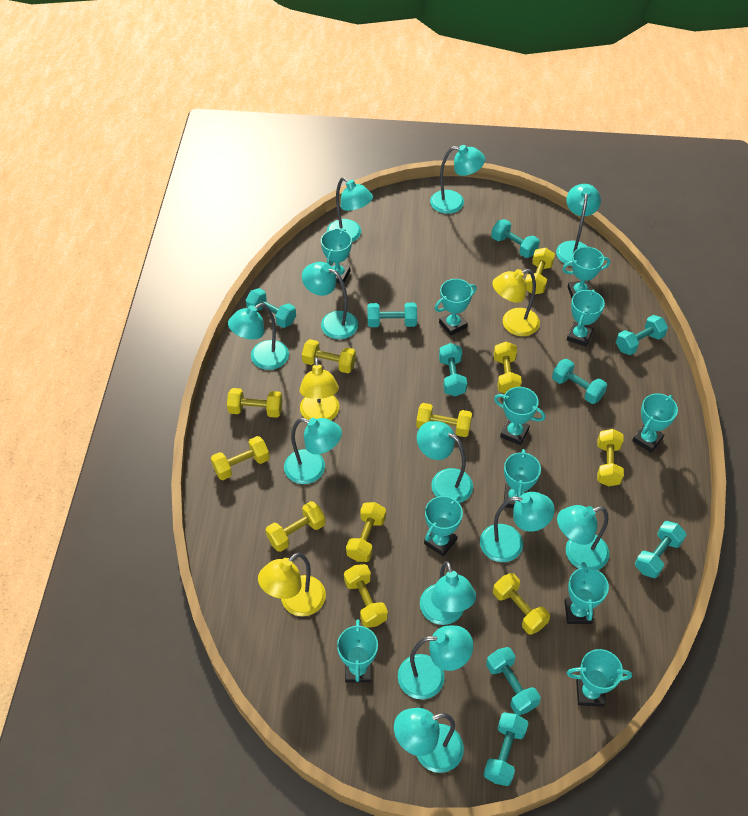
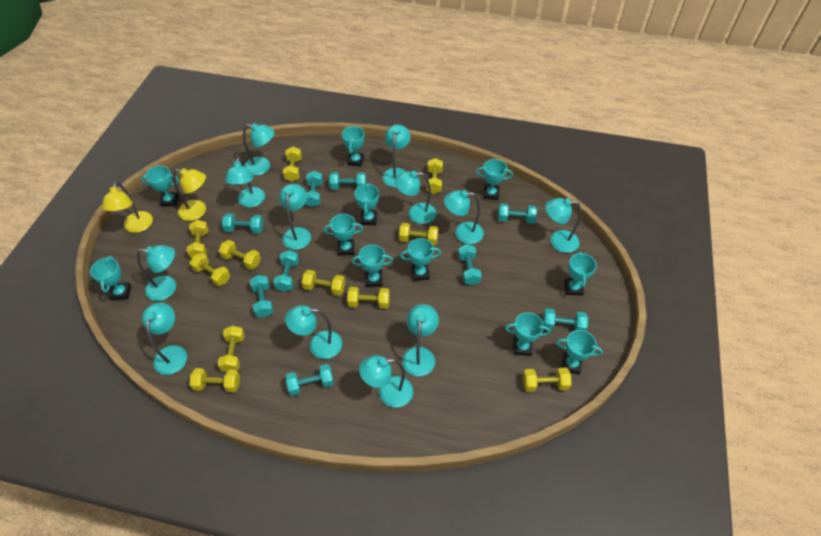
yellow lamp: [258,552,326,616] [300,357,339,420] [492,269,540,336] = 3 -> [102,182,153,233] [173,168,206,221] = 2

